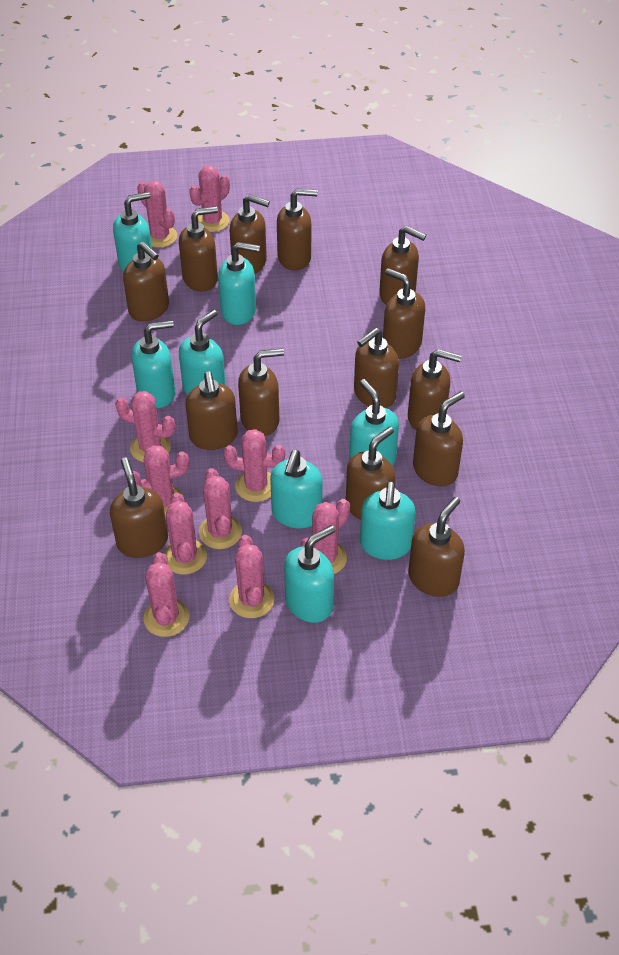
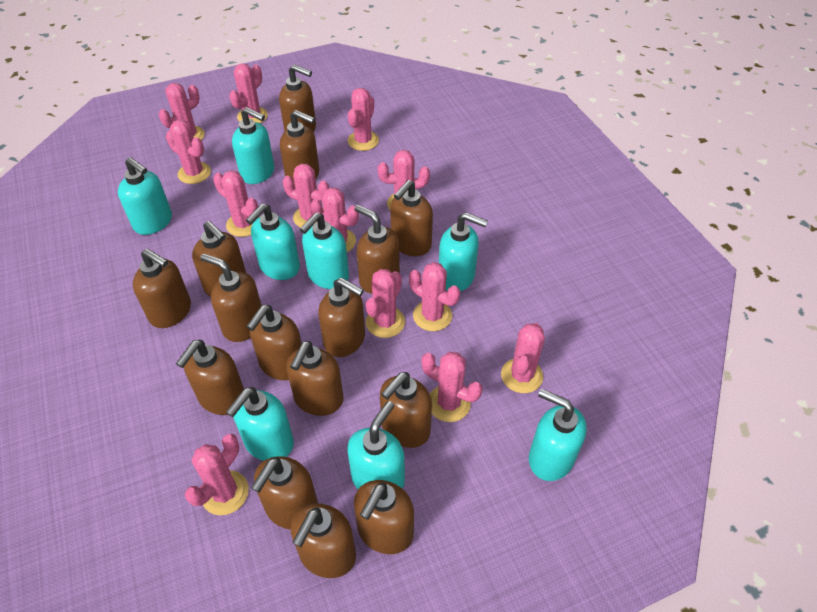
brown soap dispenser: [110,458,168,558] [123,242,169,321] [179,206,218,292] [186,372,238,450] [229,194,270,273] [238,348,284,436] [277,189,318,271] [346,426,395,520] [354,328,399,408] [379,226,426,305] [383,268,425,359] [408,349,462,430] [408,497,465,597] [413,391,465,486] = 14 -> [133,249,191,328] [176,340,244,415] [192,221,246,297] [201,253,262,342] [246,305,301,380] [251,456,318,530] [279,64,316,132] [280,110,319,185] [286,341,343,416] [290,503,356,578] [318,278,365,357] [354,480,414,554] [355,205,400,294] [380,372,432,448] [390,180,433,256] = 15
pink cactus: [115,391,175,462] [133,445,189,518] [137,181,177,248] [143,552,189,637] [164,493,207,575] [189,165,230,232] [199,468,242,549] [223,429,285,502] [229,535,274,618] [301,499,350,574] = 10 -> [159,83,205,140] [166,120,211,184] [185,434,249,515] [213,170,259,237] [229,63,268,123] [283,164,329,228] [311,188,359,252] [348,88,379,151] [366,269,405,338] [378,150,430,209] [409,262,460,331] [421,352,483,422] [501,323,545,393] = 13

